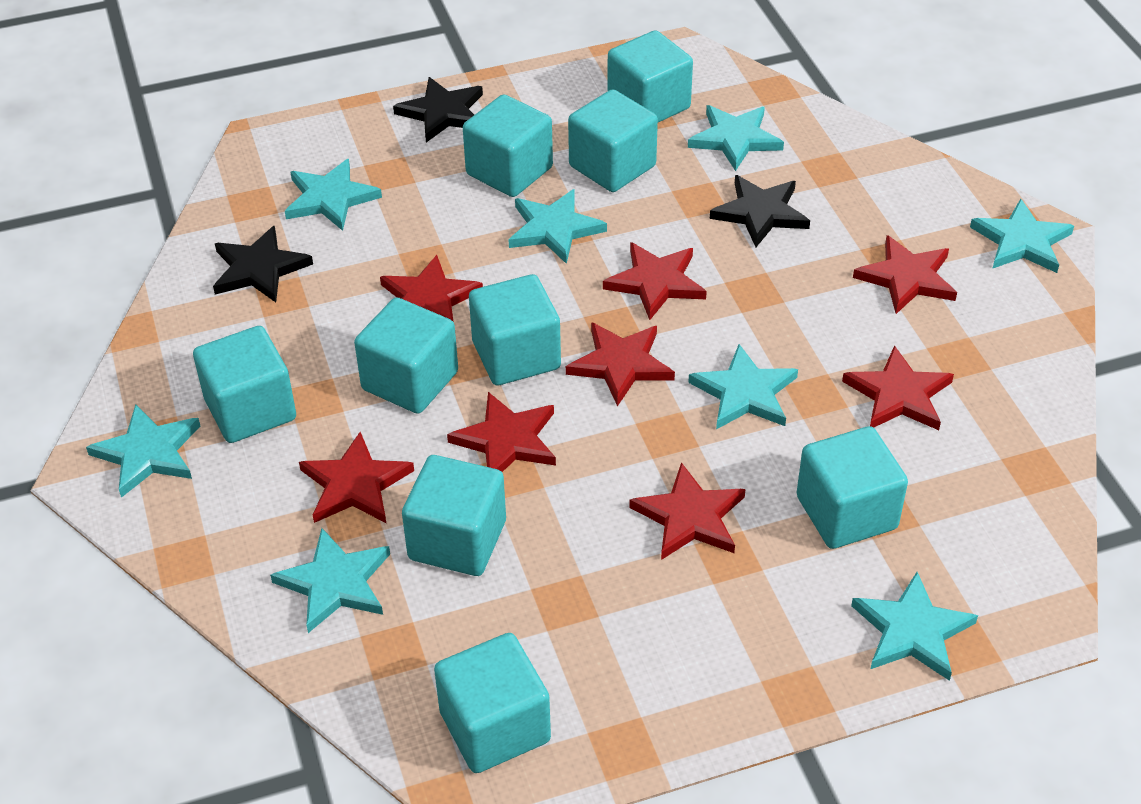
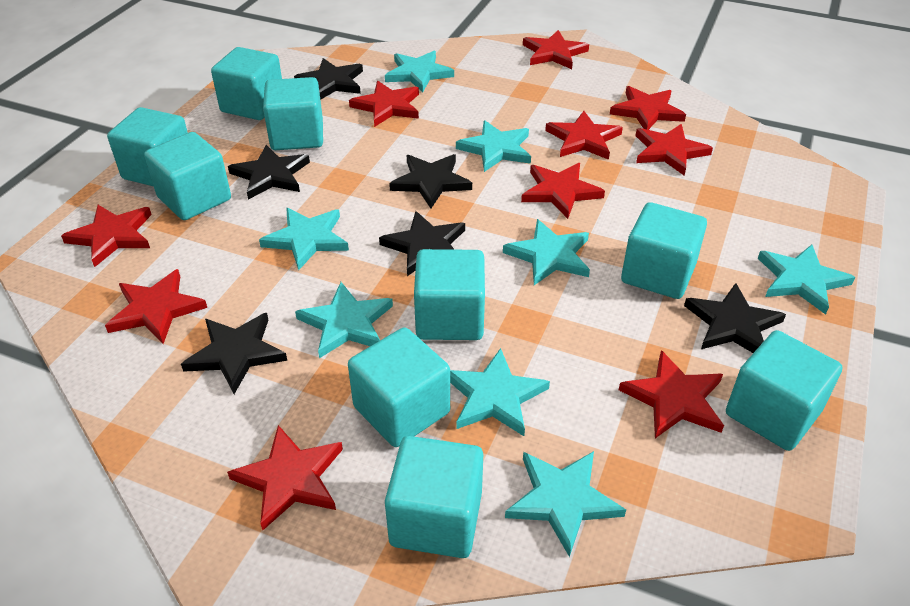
black star: [213,225,313,302] [393,77,483,142] [710,175,810,247] = 3 -> [181,313,287,394] [228,145,310,200] [294,58,363,100] [379,211,465,276] [389,154,472,208] [684,283,786,353] = 6
red star: [299,432,414,523] [380,255,483,321] [447,392,556,472] [566,322,675,407] [603,242,707,320] [629,462,746,560] [842,345,954,430] [853,235,957,314] = 8 -> [61,205,152,267] [105,269,207,344] [227,425,343,530] [349,81,419,127] [521,163,605,219] [523,30,589,69] [545,111,623,160] [610,86,686,130] [619,350,724,438] [635,124,713,176] = 10

